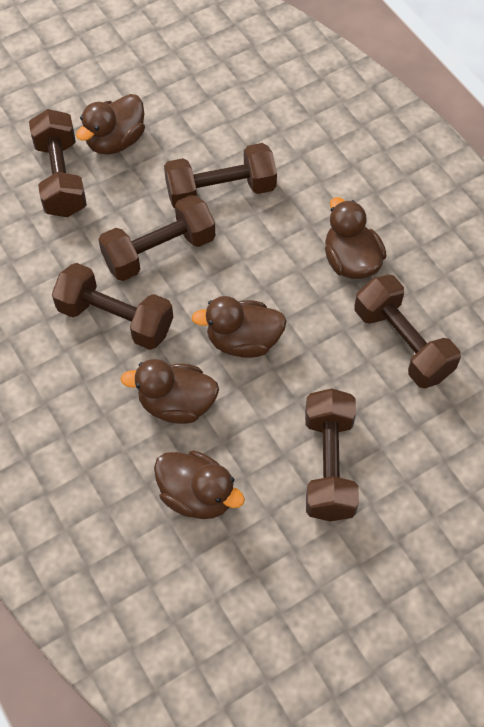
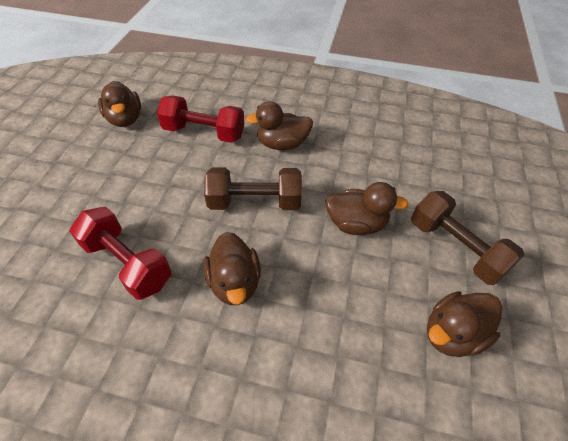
brown dumbbell: [29,109,87,217] [52,263,173,350] [98,195,215,281] [164,143,277,208] [305,388,359,522] [355,275,461,388] = 6 -> [204,168,302,210] [411,191,524,285] = 2
red dumbbell: none = 0 -> [69,206,171,300] [157,95,244,143] = 2

